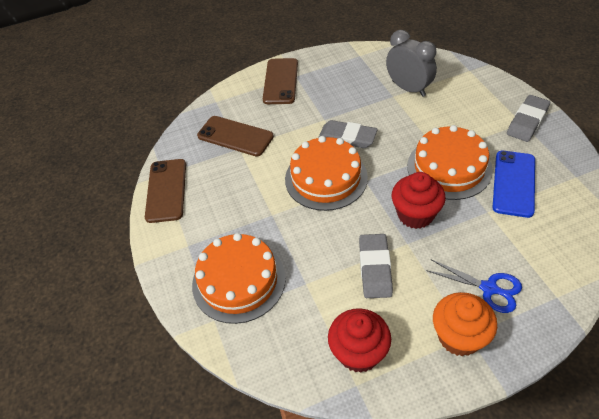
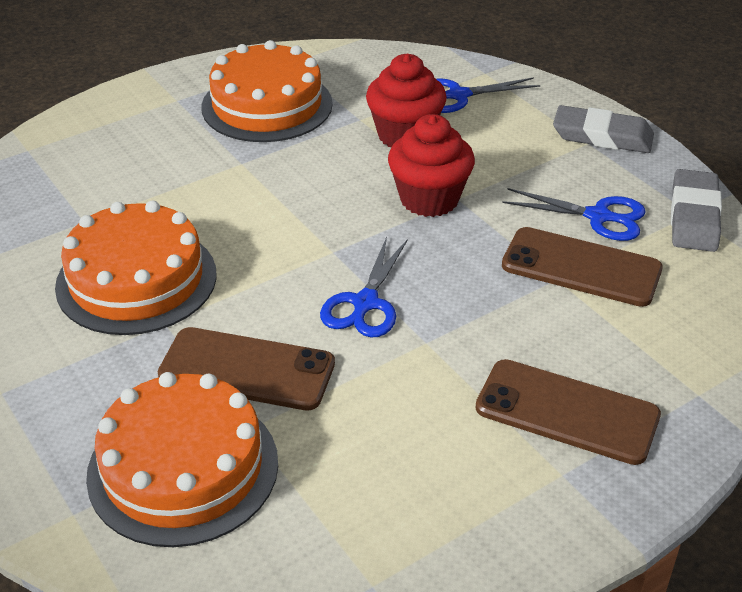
blue phone: [492,151,535,218] = 1 -> none = 0
blue scissors: [426,259,522,313] = 1 -> [320,237,408,337] [437,77,541,113] [502,188,646,241] = 3
grey clock: [386,30,437,97] = 1 -> none = 0
grey eraser: [318,120,378,148] [359,234,393,298] [507,95,550,142] = 3 -> [553,105,654,153] [671,169,722,252] = 2
orange cupcake: [433,292,497,356] = 1 -> none = 0

